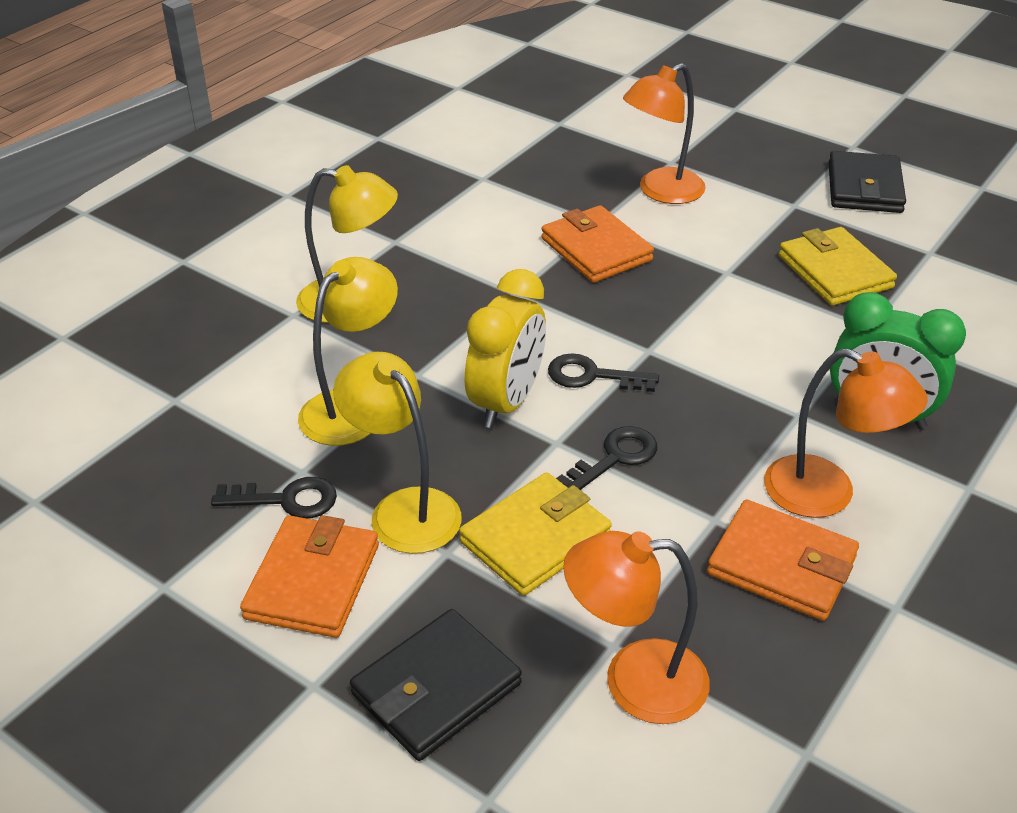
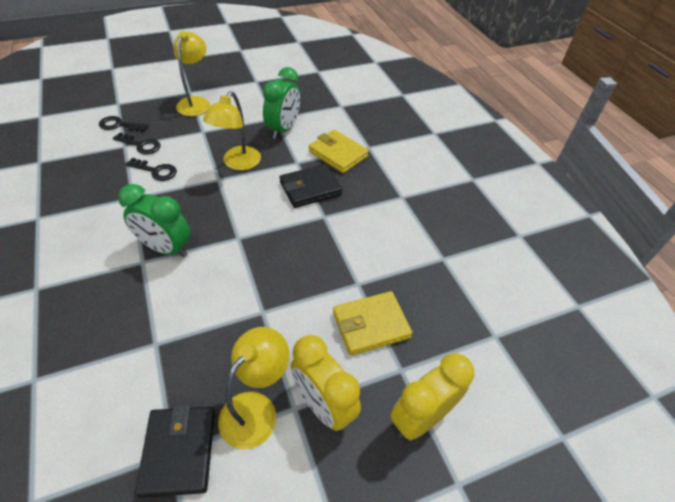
green clock: [830,292,966,429] = 1 -> [118,184,191,257] [263,67,300,139] = 2
orange lamp: [563,531,710,724] [623,63,706,204] [764,348,928,518] = 3 -> none = 0
orange wallet: [240,515,379,638] [541,205,654,283] [707,499,859,621] = 3 -> none = 0
yellow clock: [465,269,546,428] = 1 -> [291,335,361,431] [390,353,474,440] = 2

